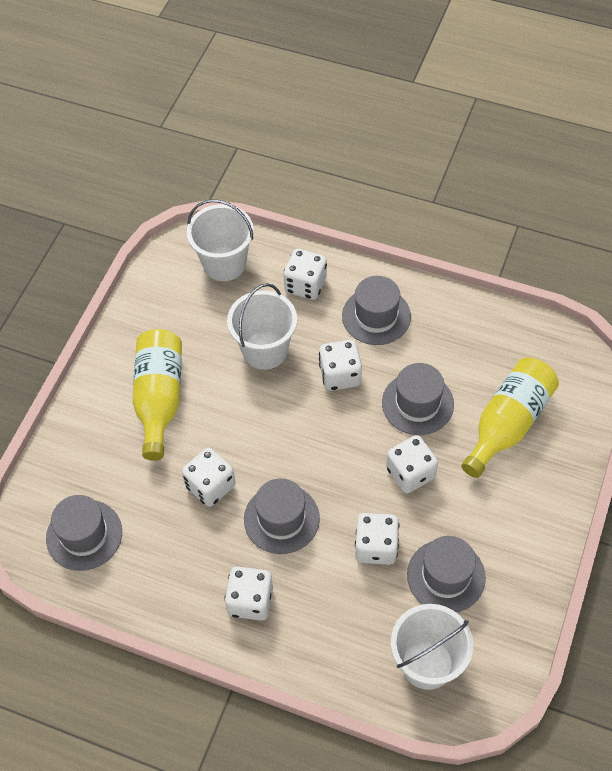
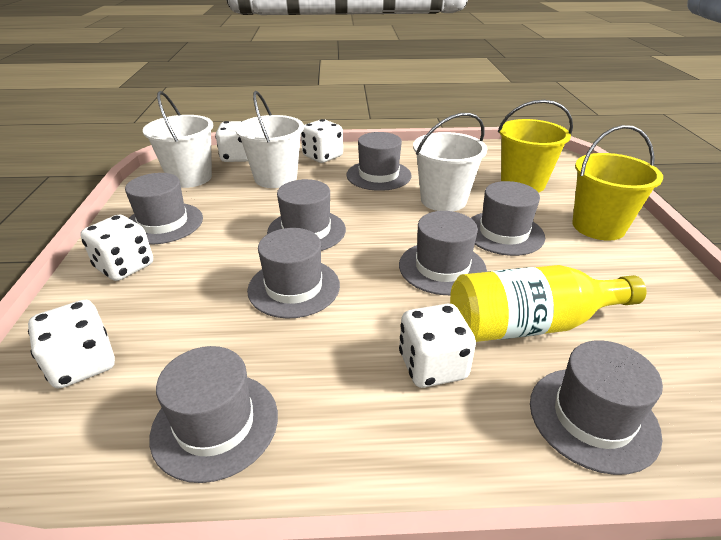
grey hat: [46,495,122,571] [244,478,320,554] [342,276,411,345] [382,363,454,435] [407,536,486,613] = 5 -> [125,173,203,245] [149,346,278,483] [247,228,340,318] [267,179,346,251] [346,132,412,191] [399,211,487,295] [471,181,545,256] [530,340,663,475] = 8
white dice: [182,448,235,507] [224,566,273,621] [283,249,327,300] [319,340,362,391] [355,513,399,565] [386,435,438,493] = 6 -> [28,300,115,388] [80,214,153,281] [215,121,248,162] [301,119,343,163] [399,304,476,388] = 5
yellow bottle: [132,329,182,461] [461,358,559,478] = 2 -> [450,265,646,342] = 1
yellow bucket: none = 0 -> [498,100,573,193] [572,125,663,241] = 2

